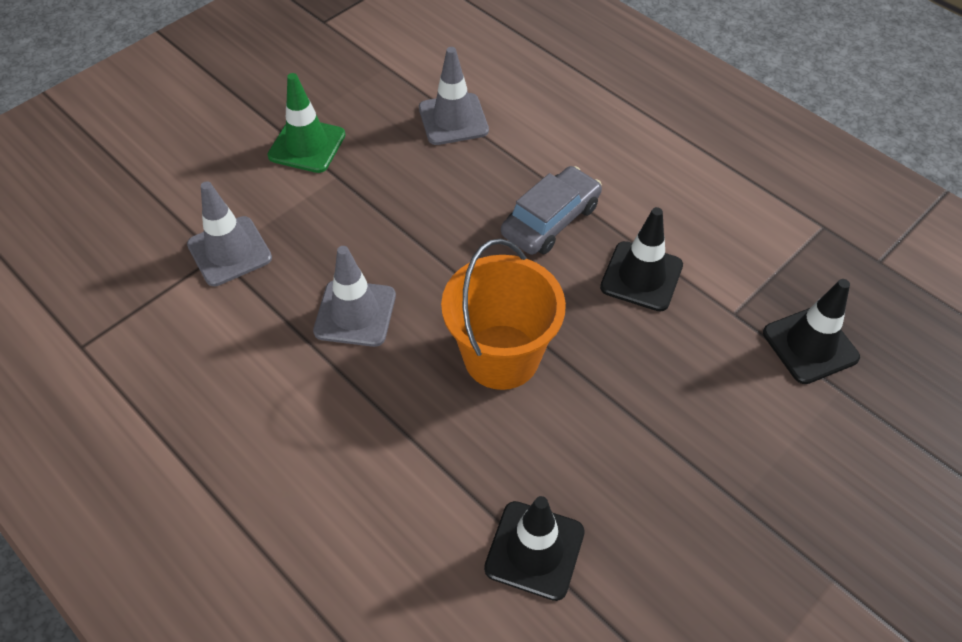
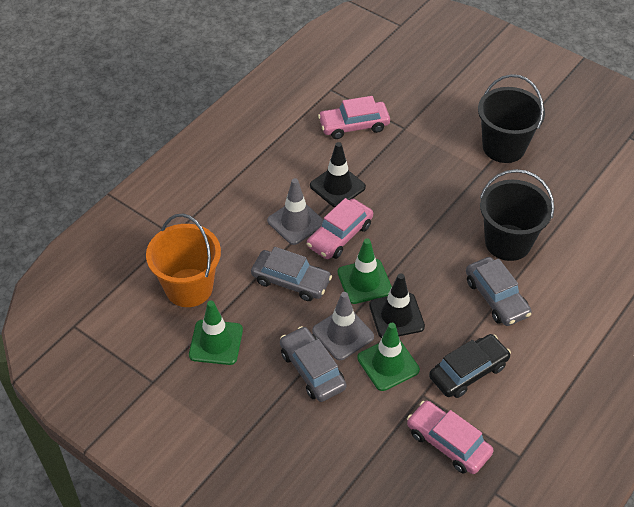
black bucket: none = 0 -> [478,74,545,163] [480,169,554,261] = 2
black car: none = 0 -> [429,334,511,398] = 1
black traffic cone: [484,496,585,601] [600,207,683,311] [763,279,860,384] = 3 -> [310,142,366,208] [369,273,425,338] = 2
green traffic cone: [268,73,346,173] = 1 -> [189,301,243,365] [338,239,392,304] [357,323,420,391] = 3
grey car: [501,166,602,255] = 1 -> [251,247,332,301] [280,326,346,402] [466,257,532,326] = 3
grey traffic cone: [187,181,272,286] [313,246,396,347] [419,47,489,145] = 3 -> [267,178,323,245] [312,292,374,360] = 2
pink car: none = 0 -> [307,198,373,259] [318,96,390,139] [407,401,493,474] = 3

